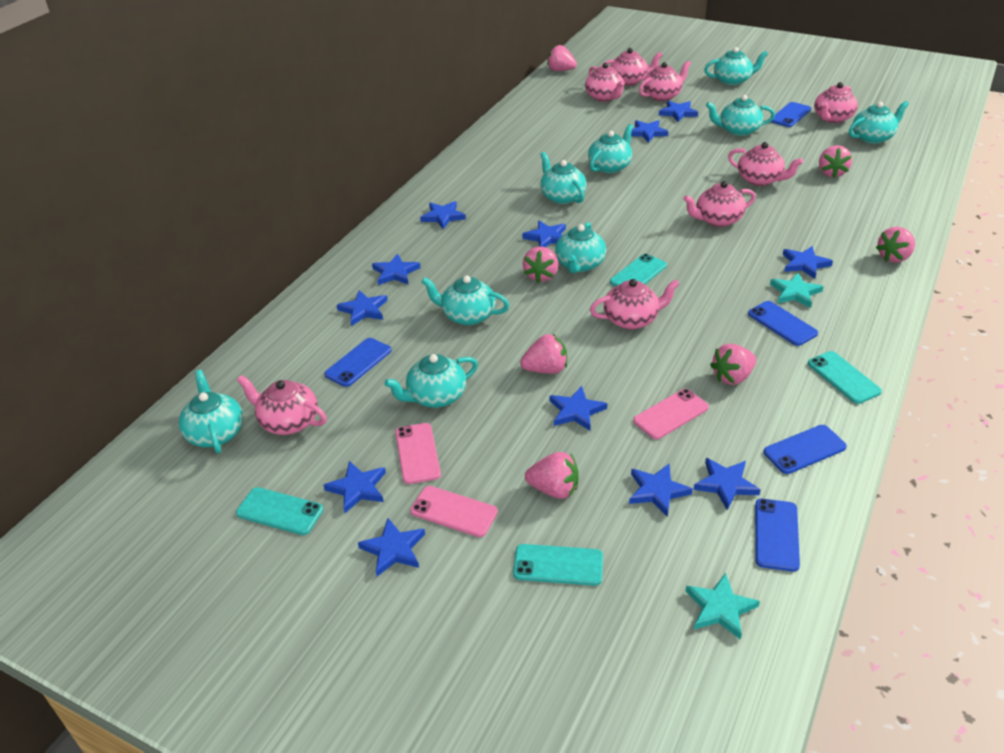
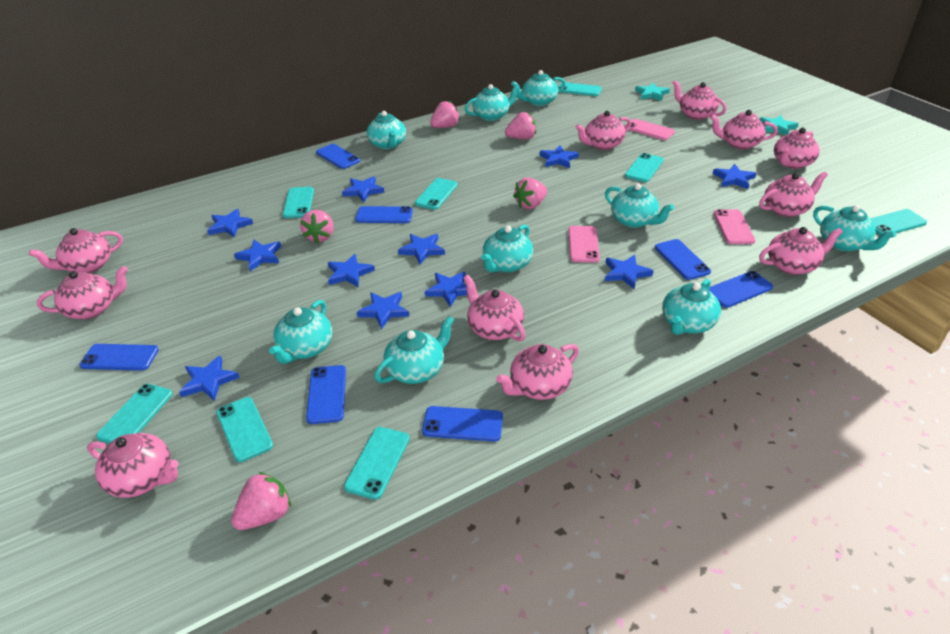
blue phone: [324,338,391,387] [748,301,818,346] [755,499,800,572] [763,425,847,474] [771,102,811,127] = 5 -> [79,344,159,371] [306,365,346,424] [316,144,360,169] [355,206,413,223] [422,406,503,442] [655,239,711,280] [709,271,773,308] = 7
blue star: [323,461,386,513] [337,290,388,326] [358,518,425,576] [372,253,421,285] [420,201,466,229] [522,220,566,247] [549,386,607,431] [629,463,693,517] [631,120,669,143] [659,101,698,122] [693,458,761,510] [783,246,833,279] = 12 -> [179,355,240,401] [207,209,253,237] [234,240,282,271] [328,254,375,287] [342,176,384,202] [357,292,409,329] [398,234,445,264] [425,272,467,307] [540,146,579,168] [605,255,654,289] [713,164,756,189] = 11
pink strawberry: [520,334,567,374] [523,246,558,283] [525,452,579,499] [547,45,577,71] [710,344,756,385] [819,145,852,178] [876,227,915,263] = 7 -> [232,472,291,530] [300,210,334,243] [430,101,460,128] [505,112,536,139] [513,177,547,209] = 5
pink teapot: [237,375,327,435] [585,63,625,102] [590,279,680,330] [601,48,663,86] [639,61,691,101] [683,181,756,227] [728,142,803,186] [814,82,858,123] = 8 -> [29,228,123,273] [37,266,128,319] [87,433,178,498] [464,275,526,342] [496,344,579,400] [575,111,631,150] [673,80,727,120] [710,110,778,149] [759,172,828,217] [759,227,843,275] [774,128,820,169] = 11
turquoise phone: [236,487,323,535] [513,544,603,586] [610,254,667,287] [808,351,882,404] = 4 -> [96,384,173,444] [216,397,273,462] [283,187,314,218] [344,427,410,500] [415,178,458,210] [558,82,602,96] [625,153,664,182] [870,209,927,235] = 8

